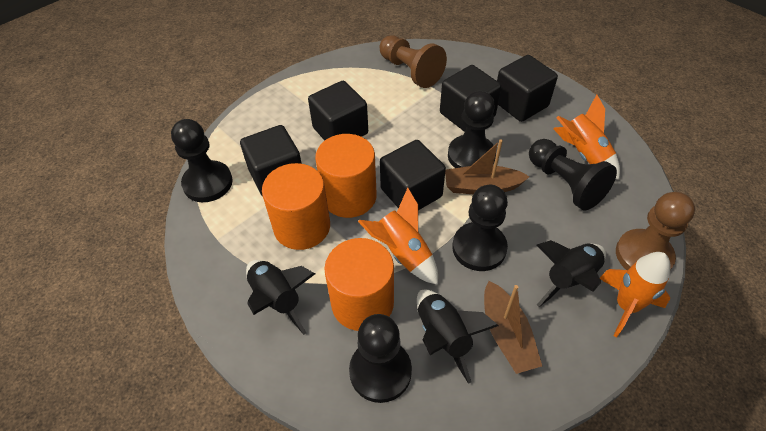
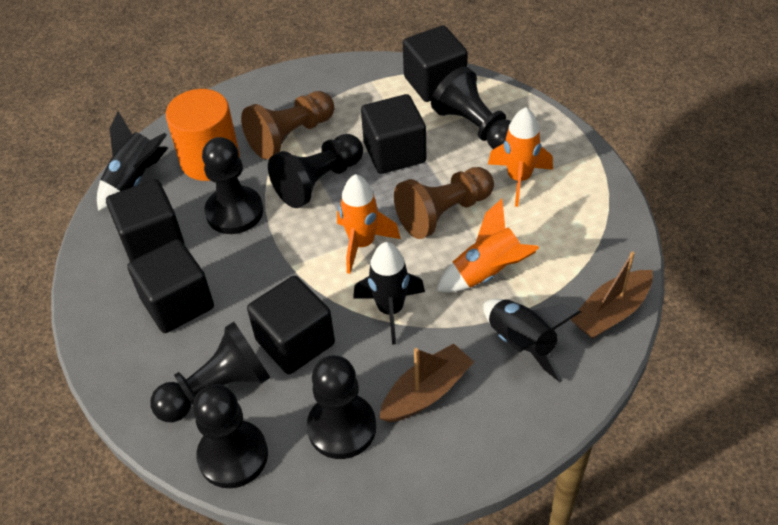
black pawn: [171,119,233,202] [349,314,412,403] [448,91,496,168] [452,185,508,271] [529,139,617,210] = 5 -> [150,322,270,422] [193,384,268,488] [202,137,263,234] [268,134,363,208] [307,355,376,459] [431,66,511,149] = 6
orange cylinder: [262,163,330,250] [315,134,377,218] [324,238,394,331] = 3 -> [166,89,240,181] = 1

